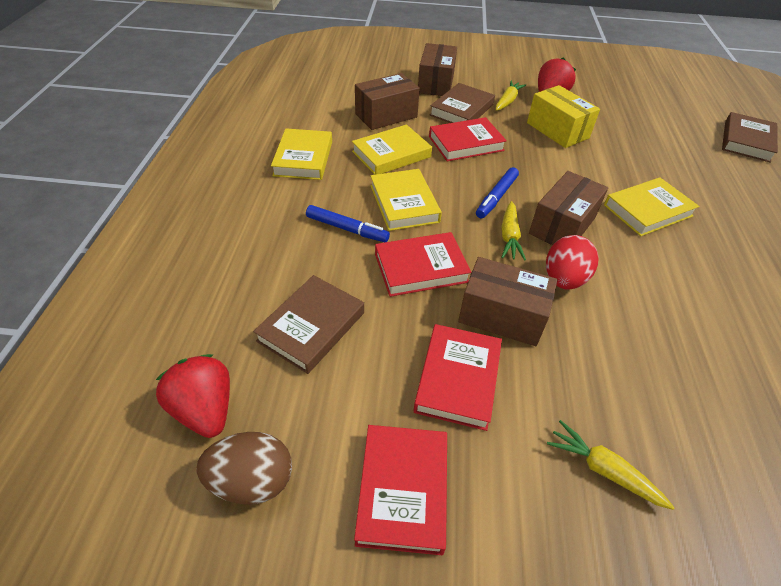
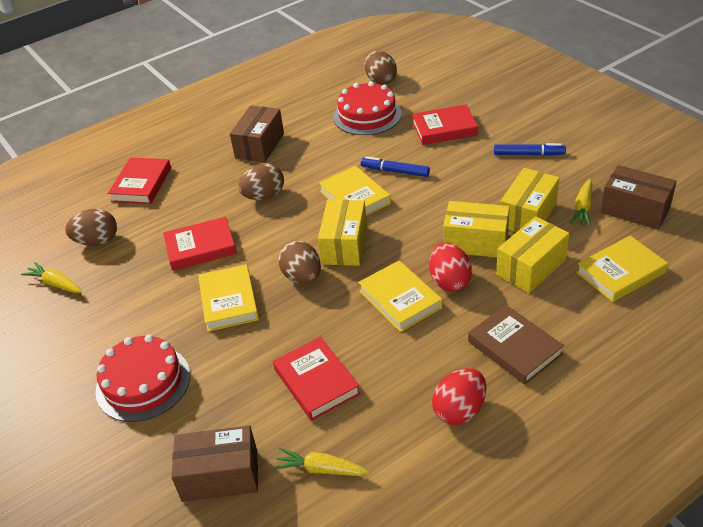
brown book: [253,275,364,374] [430,83,495,123] [722,112,778,163] = 3 -> [468,305,564,385] = 1
brown box: [355,73,420,130] [418,43,457,96] [458,257,557,346] [529,171,608,245] = 4 -> [171,425,258,502] [230,105,284,162] [600,165,677,230] = 3
brown egg: [196,432,292,505] = 1 -> [65,209,117,246] [238,163,284,200] [278,241,321,284] [364,51,397,85] = 4
red cake: none = 0 -> [95,335,190,422] [333,81,402,135] = 2
red egg: [546,235,599,290] = 1 -> [429,242,472,291] [432,368,486,425] = 2
red strawberry: [156,354,230,438] [538,57,576,92] = 2 -> none = 0
yellow box: [527,85,600,148] = 1 -> [318,200,367,266] [443,201,510,258] [496,216,569,293] [500,168,560,232] = 4

